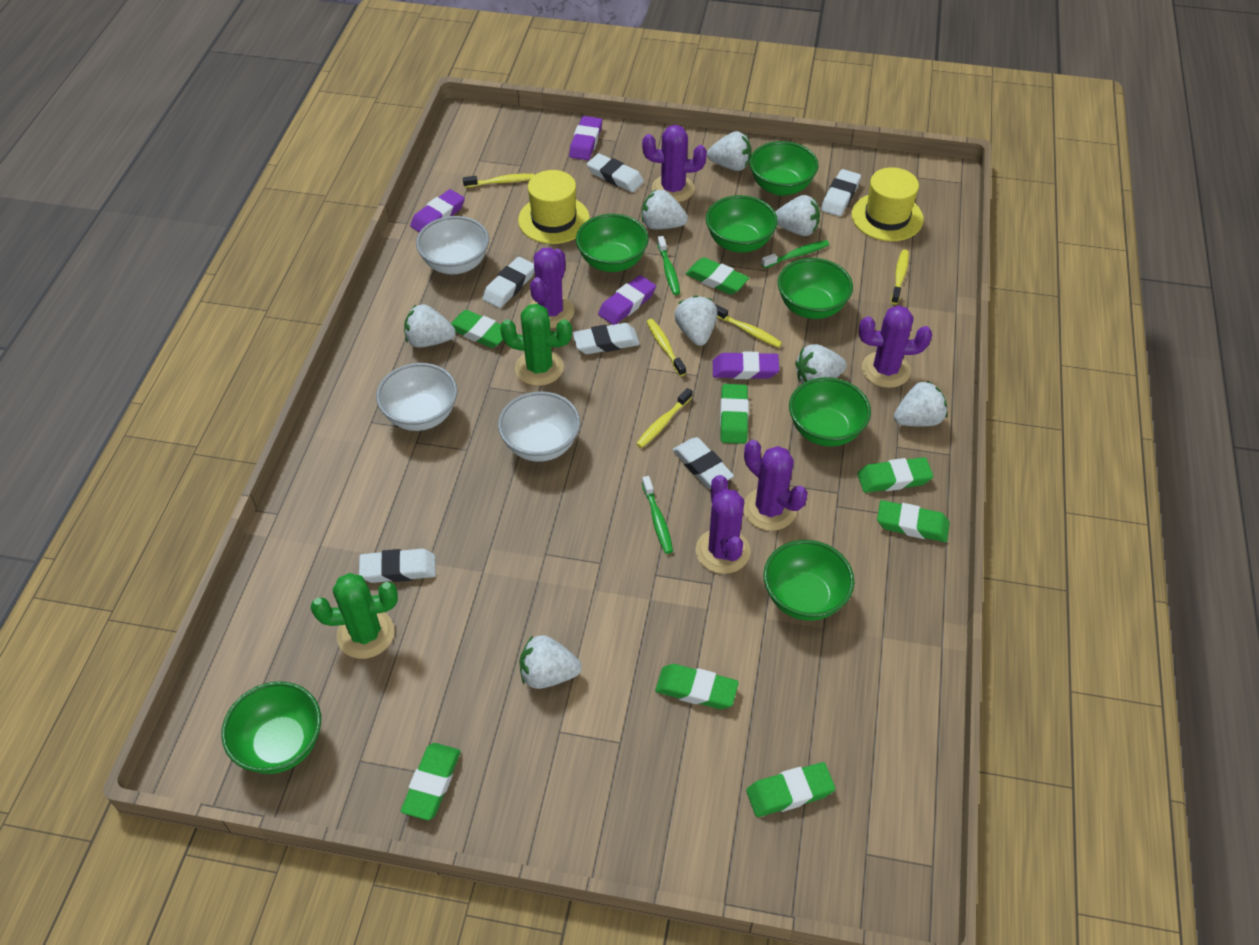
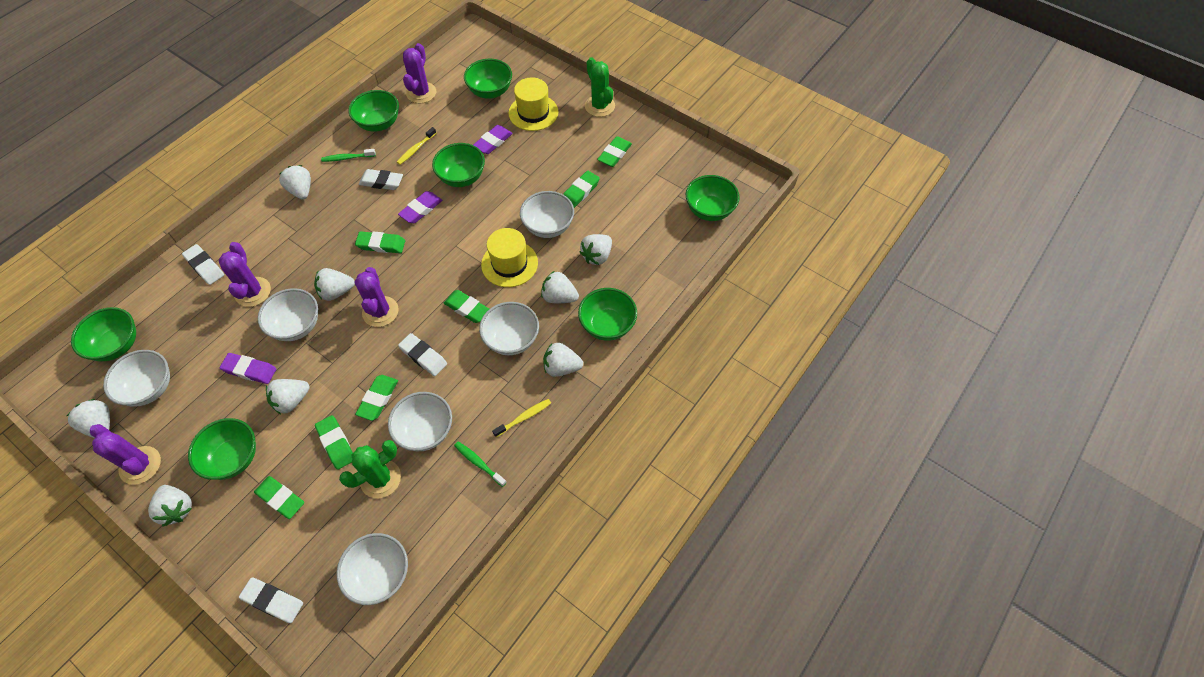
green eraser: [401,743,461,820] [451,310,503,348] [655,664,739,709] [686,257,749,295] [720,384,749,444] [746,762,835,817] [857,457,933,493] [877,500,950,542] = 8 -> [254,476,304,519] [315,415,353,470] [355,231,405,253] [355,375,398,421] [444,290,489,323] [563,171,600,208] [597,136,632,167] = 7
green toothbrush: [642,476,673,554] [657,236,680,295] [761,240,829,268] = 3 -> [321,149,376,162] [454,441,507,487] = 2
purple cactus: [530,248,574,328] [642,125,707,202] [696,475,751,574] [744,440,808,531] [859,305,932,388] = 5 -> [90,424,161,485] [219,242,271,307] [355,267,399,327] [403,43,436,104] = 4
purple eraser: [410,189,465,232] [569,116,602,160] [598,275,656,325] [713,351,779,379] = 4 -> [220,353,276,384] [398,191,442,223] [473,125,513,154] = 3
white bowl: [376,363,457,431] [416,216,489,274] [498,391,580,462] = 3 -> [103,350,170,407] [258,288,318,341] [337,533,408,605] [388,392,452,451] [479,302,539,355] [520,191,574,238] = 6
white eraser: [359,549,436,583] [482,257,534,308] [573,323,640,354] [587,153,644,192] [673,437,734,489] [821,169,861,216] = 6 -> [182,244,224,285] [239,577,303,623] [359,169,403,190] [398,333,447,376] = 4
yellow toothbrush: [463,174,534,188] [636,388,692,448] [646,319,686,376] [715,304,782,348] [891,249,909,304] = 5 -> [397,127,436,165] [492,399,551,437] = 2

